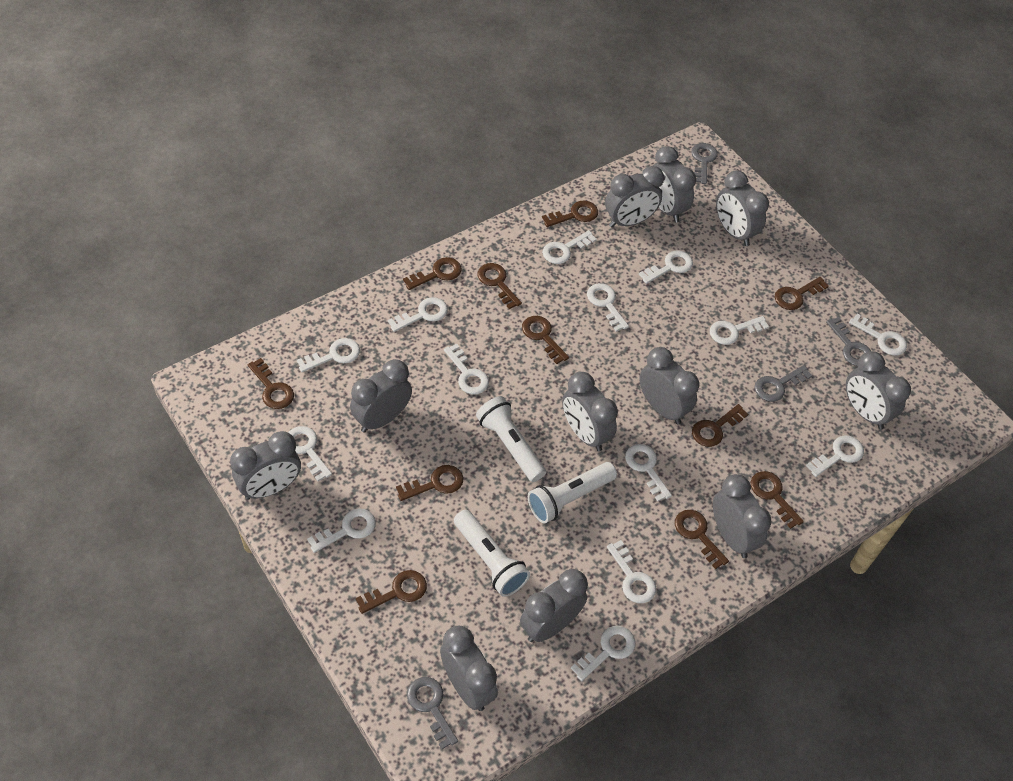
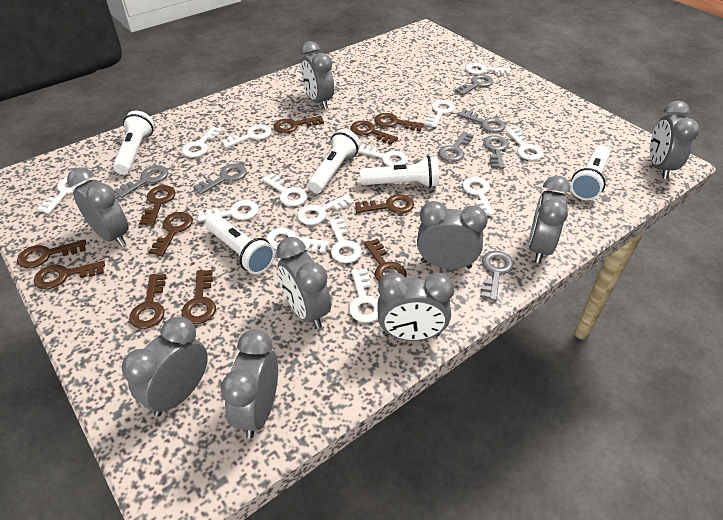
grey clock: [230,431,301,500] [350,359,412,433] [440,626,498,711] [520,569,588,642] [562,372,618,451] [605,166,664,228] [639,347,699,424] [653,146,696,223] [713,474,772,558] [716,170,769,246] [846,351,911,430] = 11 -> [67,167,129,247] [122,317,208,417] [221,329,278,438] [276,237,331,329] [301,41,334,109] [377,272,454,341] [417,201,488,269] [528,176,571,263] [650,101,700,179] = 9
grey key: [407,677,458,749] [691,143,718,184] [755,365,812,402] [826,317,871,366] = 4 -> [114,165,168,198] [193,164,247,195] [438,131,474,162] [455,75,493,95] [458,109,506,133] [480,251,514,301] [483,135,509,169] = 7
white flashlight: [454,510,530,597] [476,396,546,482] [528,462,617,523] = 3 -> [113,111,154,175] [205,214,275,274] [308,129,360,193] [360,156,439,188] [570,146,610,200] = 5

